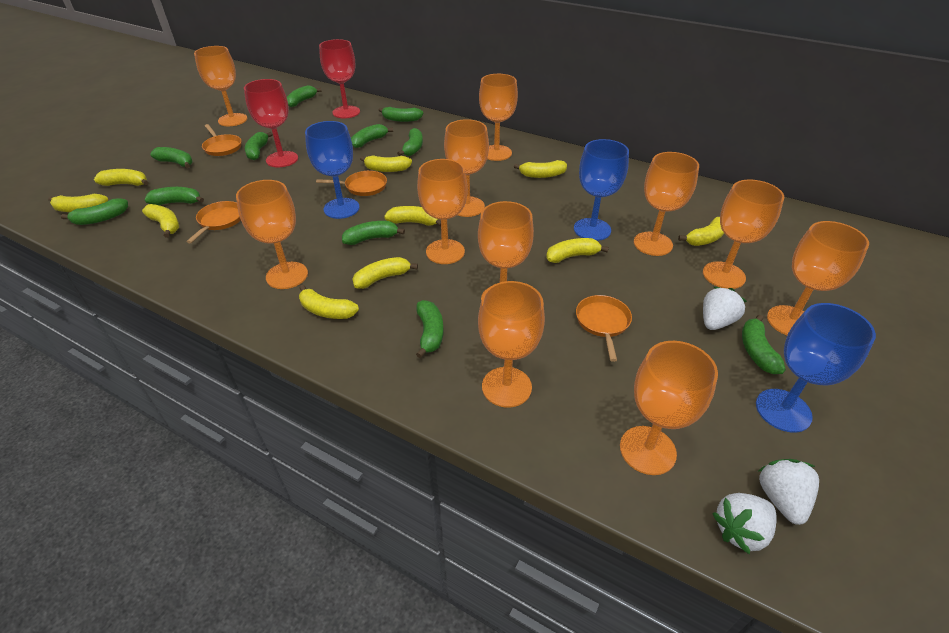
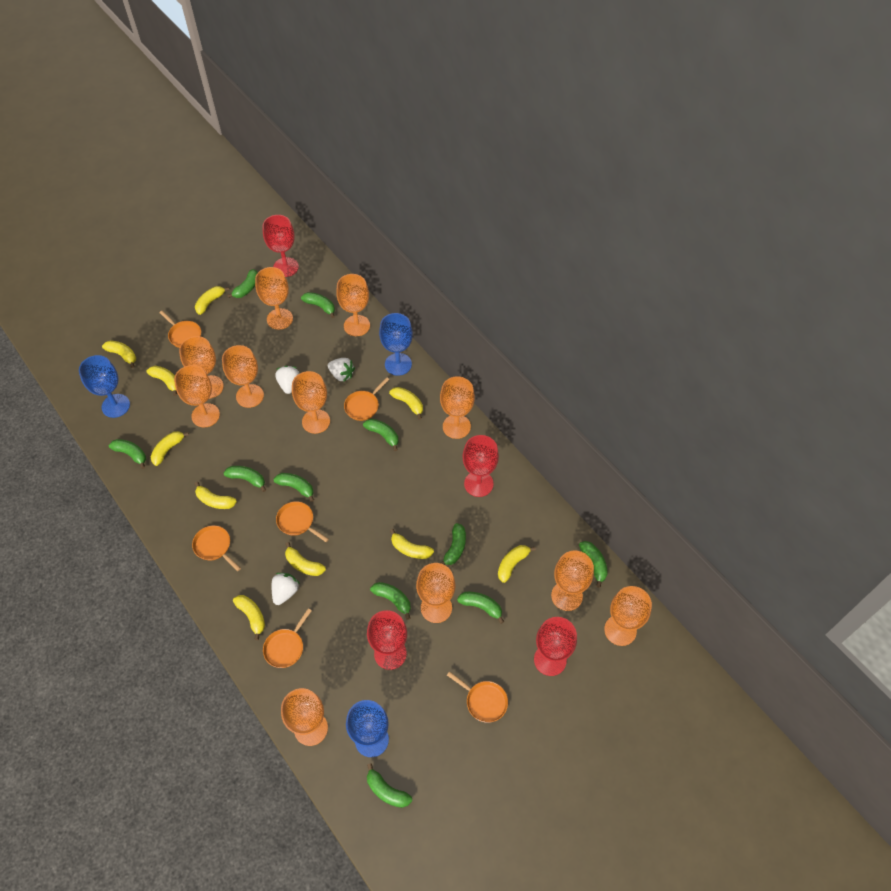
orange pan: [186,201,241,243] [202,124,241,156] [316,171,387,196] [576,295,632,362] = 4 -> [159,311,201,348] [192,525,241,571] [263,608,312,668] [276,501,329,542] [344,377,389,421] [447,671,508,723] = 6
red goblet: [244,79,298,168] [319,39,360,118] = 2 -> [262,215,299,277] [367,610,407,670] [462,435,499,497] [534,617,577,676] = 4

